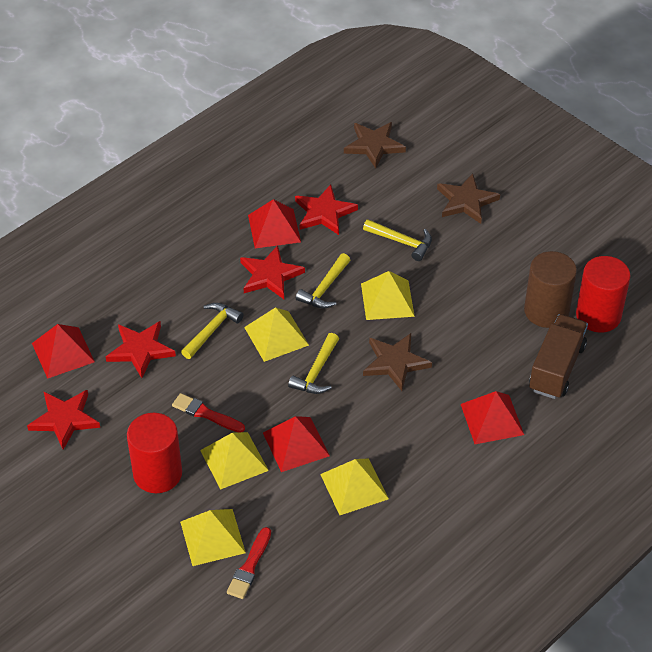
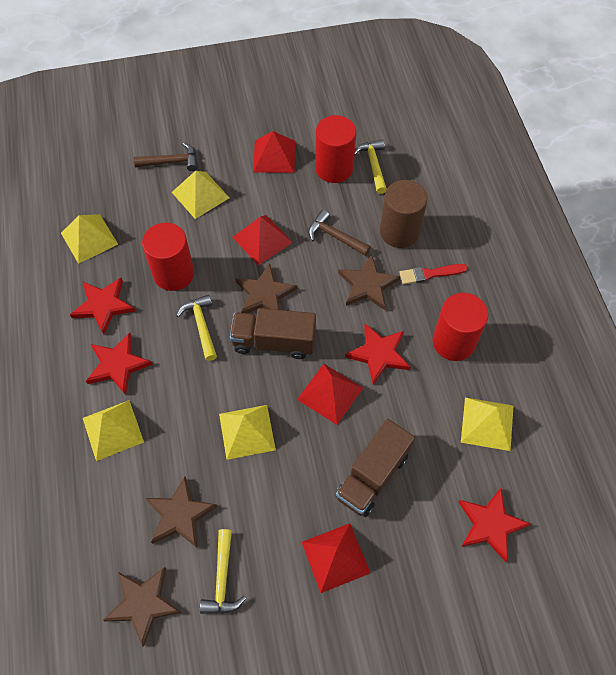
brown hammer: none = 0 -> [134,142,197,171] [308,210,371,256] = 2
brown star: [344,122,406,169] [363,333,432,391] [437,174,500,224] = 3 -> [103,567,182,647] [145,477,218,547] [236,263,298,313] [338,254,401,310] = 4
brown truck: [529,314,588,399] = 1 -> [230,308,316,359] [335,419,415,517] = 2
red brush: [172,393,245,432] [227,527,271,599] = 2 -> [399,264,468,284] = 1
red cylinder: [127,413,182,493] [576,256,630,333] = 2 -> [142,223,194,291] [315,115,356,183] [433,293,488,361] = 3
yellow hammer: [181,303,243,359] [288,333,339,394] [296,253,350,309] [363,219,432,261] = 4 -> [176,295,217,361] [200,529,246,614] [355,139,387,194] = 3

